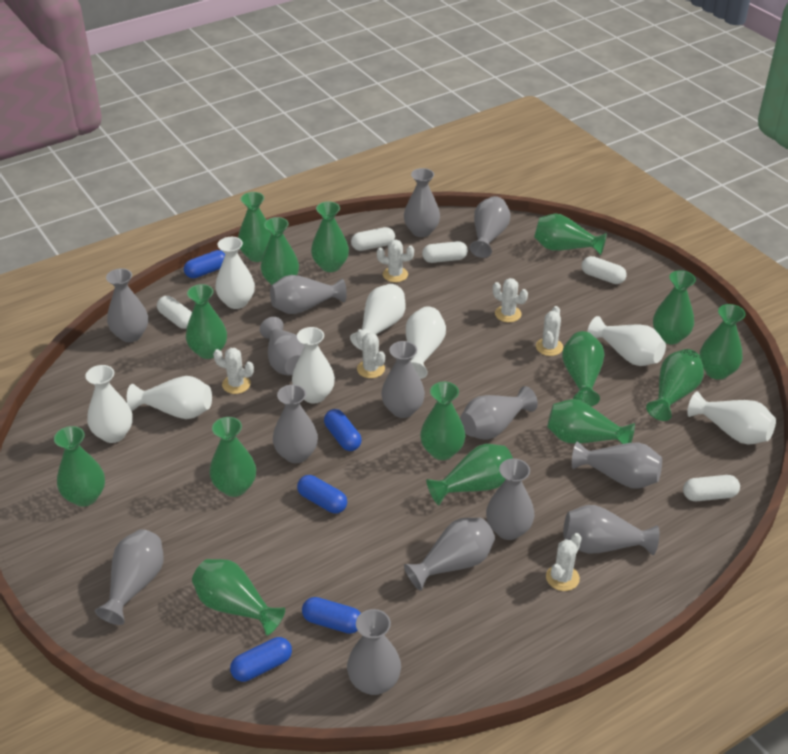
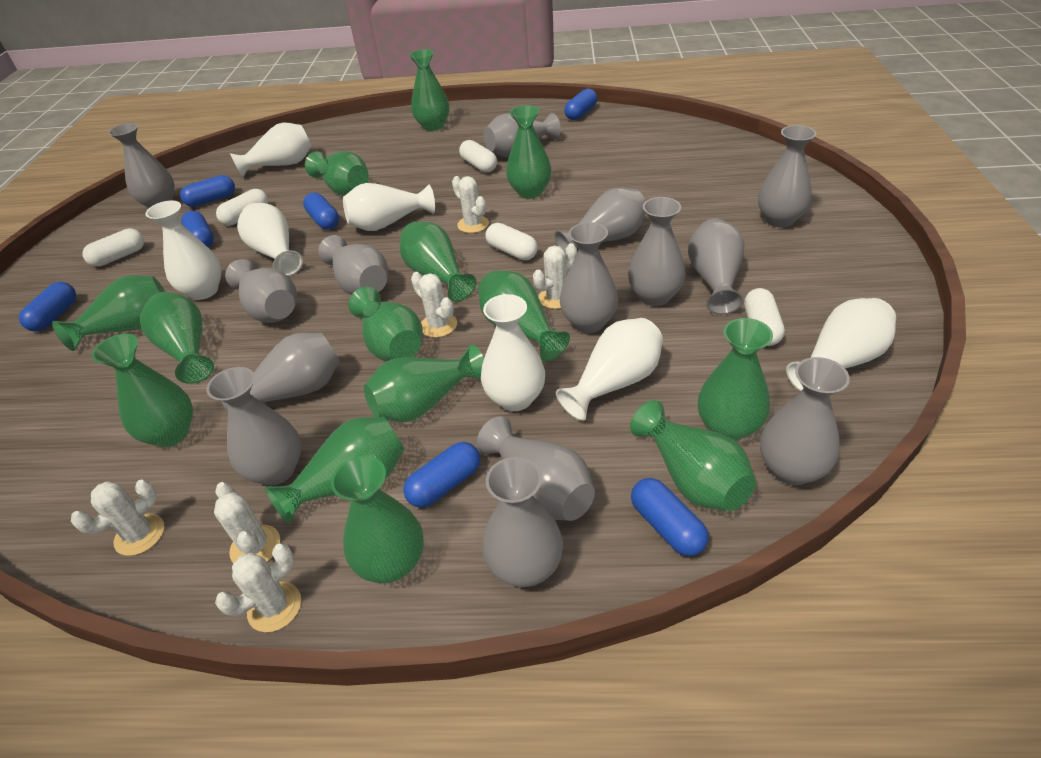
blue capsule: [184,250,225,278] [230,637,292,682] [297,475,347,513] [302,597,361,634] [324,409,362,451] = 5 -> [19,282,76,331] [180,175,235,207] [181,211,214,247] [303,193,339,230] [403,442,480,508] [564,89,597,120] [631,478,709,556] = 7
green vase: [54,426,105,507] [186,284,227,359] [192,559,285,635] [210,417,256,497] [238,192,271,262] [261,217,299,285] [311,201,349,272] [420,382,465,460] [426,444,513,506] [534,214,607,255] [547,399,635,444] [562,331,605,406] [646,349,704,421] [653,270,696,344] [700,304,746,380] = 15 -> [52,275,165,351] [92,334,193,447] [140,292,214,384] [265,417,404,524] [305,151,369,196] [331,456,424,583] [348,287,423,361] [364,344,484,422] [400,222,476,302] [409,49,449,131] [478,270,570,361] [506,105,552,199] [630,400,756,511] [698,318,773,441] = 14
white vase: [85,365,133,443] [127,376,212,419] [215,237,255,309] [292,327,335,403] [350,284,406,350] [406,307,446,379] [587,316,666,366] [687,391,776,444] = 8 -> [146,200,222,300] [230,122,312,177] [237,203,303,276] [343,183,435,231] [481,294,545,411] [556,318,663,421] [786,298,896,391] = 7

